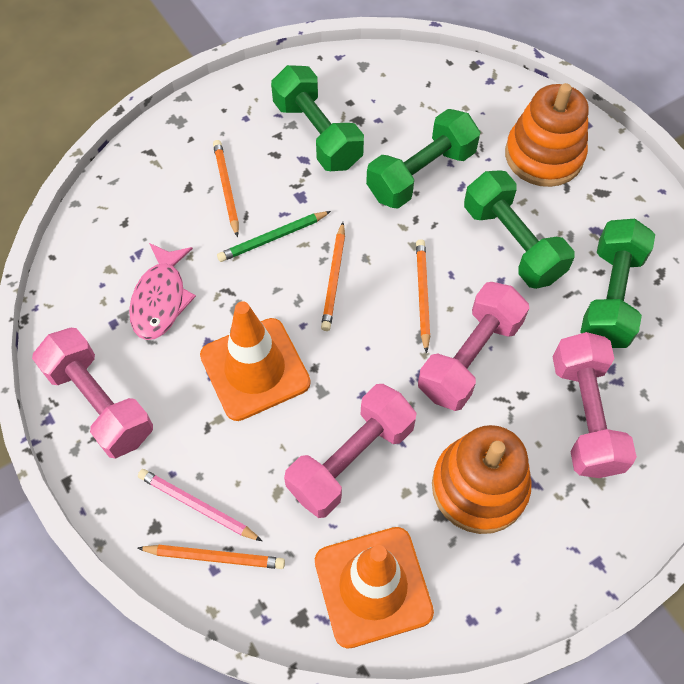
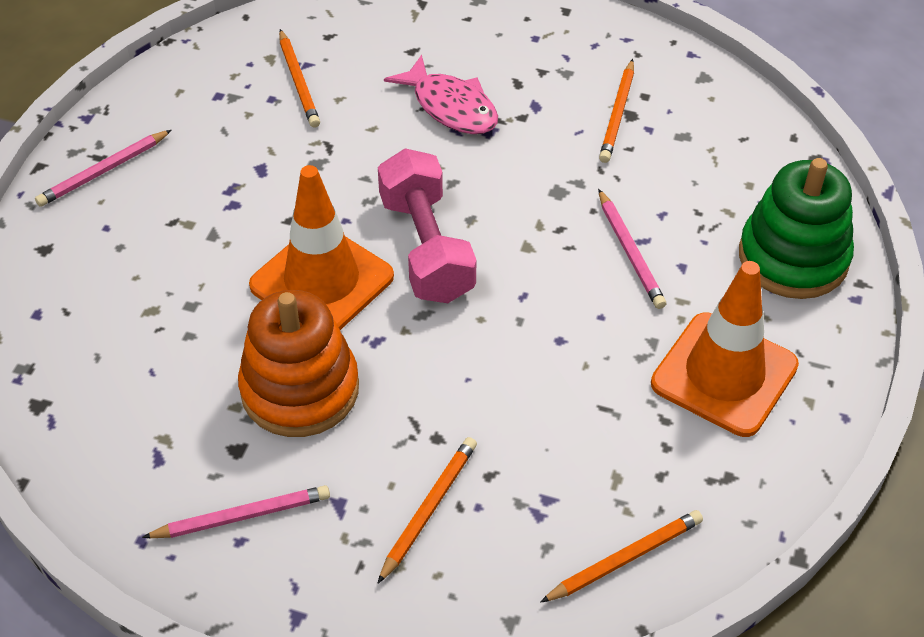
green dumbbell: [271,65,364,171] [366,109,480,208] [464,170,574,289] [580,219,655,348] = 4 -> none = 0
green pencil: [217,211,331,262] = 1 -> none = 0
green stacking toy: none = 0 -> [739,158,854,299] = 1
orange stacking toy: [432,425,531,534] [505,83,588,187] = 2 -> [238,290,359,437] = 1
pink dumbbell: [32,328,153,459] [284,384,417,518] [418,282,529,411] [553,332,637,478] = 4 -> [378,148,476,303] = 1
pink pencil: [138,469,262,541] = 1 -> [35,130,171,207] [142,485,330,538] [598,189,666,309] = 3

